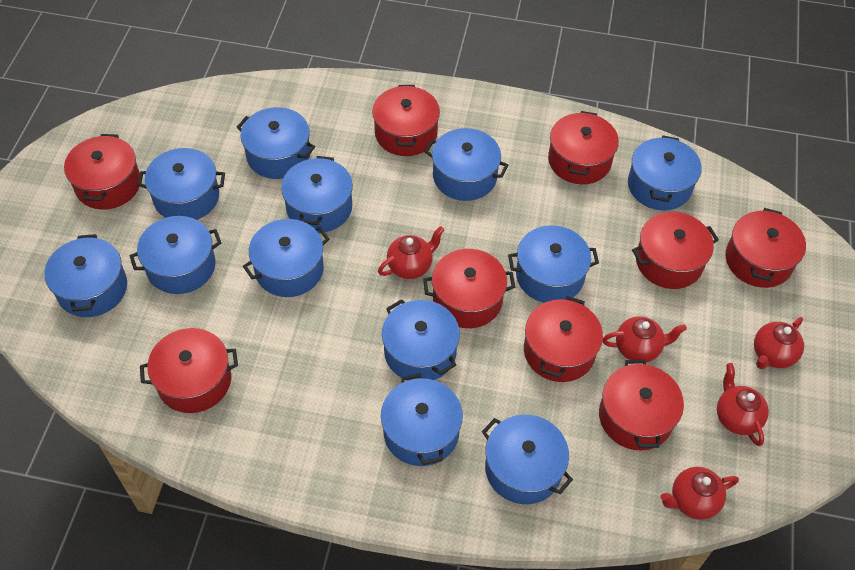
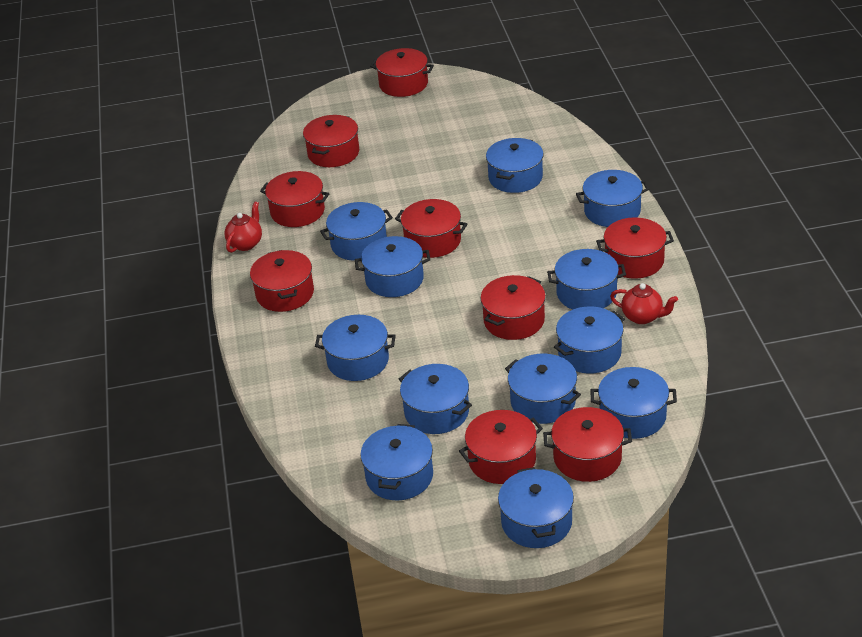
red teapot: [378,226,444,279] [603,316,687,362] [660,467,739,520] [717,363,769,446] [754,317,804,369] = 5 -> [224,202,262,253] [610,283,678,324] = 2

